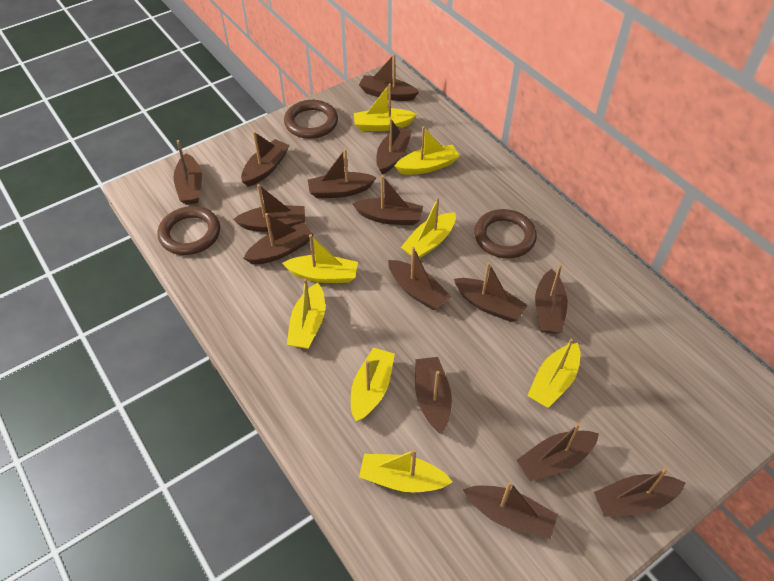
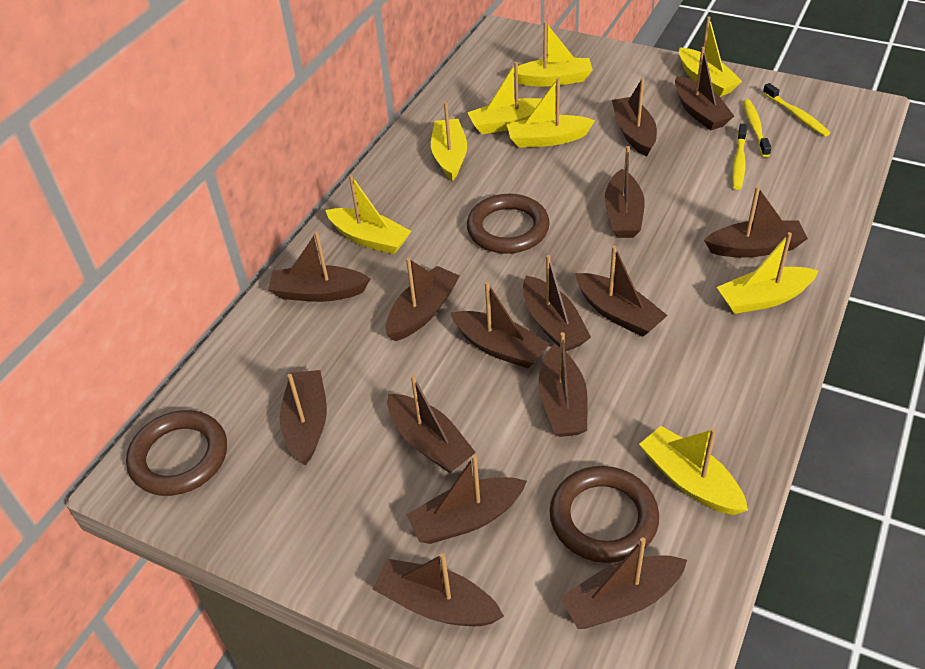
yellow toothbrush: none = 0 -> [732,124,747,190] [743,99,771,157] [763,83,830,136] = 3

